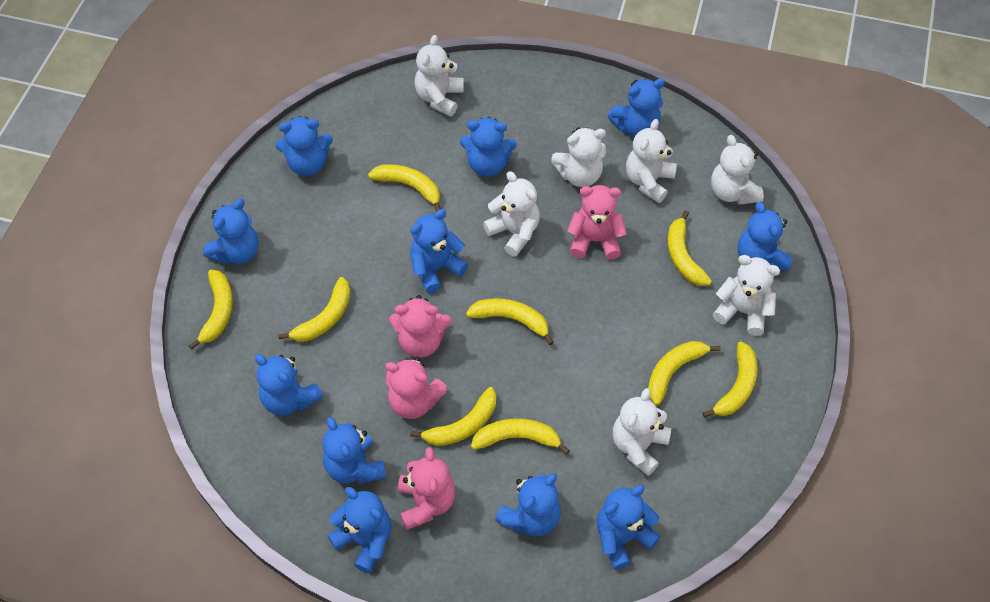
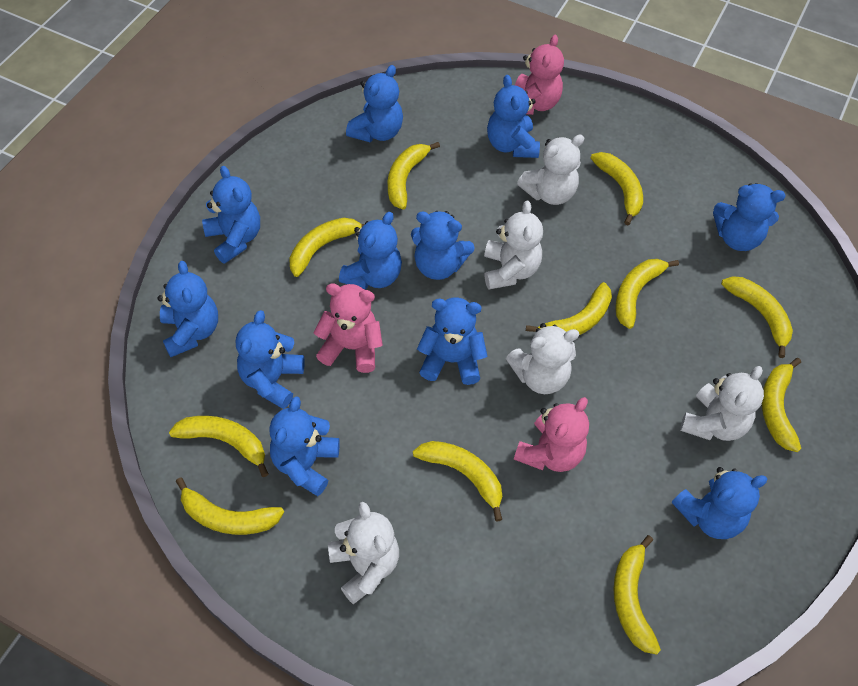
pink teddy bear: [385,357,448,419] [389,295,451,358] [398,447,455,530] [567,185,627,260] = 4 -> [313,284,383,373] [514,397,589,472] [515,35,564,115] = 3
white teddy bear: [415,35,464,117] [483,171,540,257] [551,127,606,187] [613,388,671,476] [626,119,677,203] [711,135,764,205] [713,255,781,336] = 7 -> [328,502,399,604] [484,201,543,289] [506,323,579,394] [517,134,584,205] [680,366,764,441] = 5
yellow banana: [189,270,233,350] [278,277,351,342] [368,164,441,212] [410,387,496,446] [466,298,554,345] [471,418,570,455] [648,341,721,405] [668,211,712,286] [702,342,758,418] = 9 -> [169,416,268,477] [176,477,284,535] [290,218,365,277] [388,142,440,210] [413,441,502,521] [526,282,612,335] [591,152,643,225] [614,535,661,655] [615,259,679,329] [721,276,793,358] [762,358,801,452] = 11

